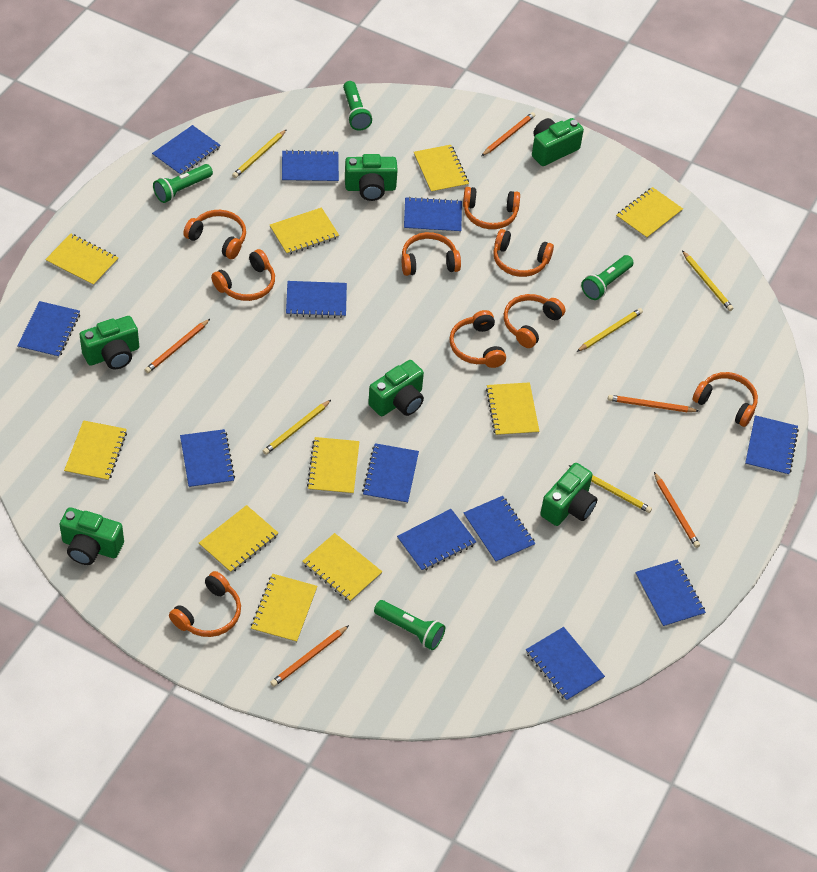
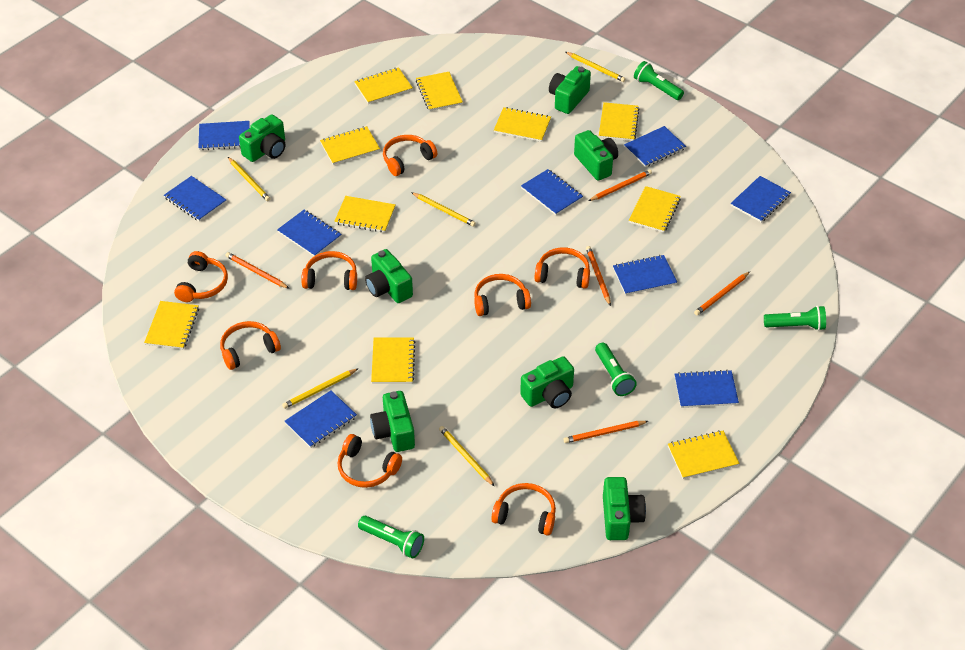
blue notebook: [17,301,80,358] [152,125,220,176] [180,429,235,489] [282,150,339,183] [286,281,347,318] [362,443,419,504] [397,509,476,571] [404,197,462,233] [463,496,536,563] [526,627,605,701] [635,560,706,627] [745,415,799,476] = 12 -> [164,176,226,222] [198,121,250,150] [277,210,342,256] [285,390,357,448] [521,169,583,215] [613,255,677,295] [624,126,686,167] [675,370,739,408] [731,176,791,222] = 9
green camera: [59,507,124,565] [79,316,139,370] [345,154,398,201] [368,360,424,416] [532,118,584,166] [540,463,597,526] = 6 -> [239,114,285,162] [365,249,413,303] [370,391,415,452] [520,356,574,408] [549,66,591,114] [574,130,618,181] [603,477,646,540] = 7
orange headphones: [169,571,241,637] [183,210,246,259] [211,249,275,301] [402,232,461,276] [449,310,506,368] [463,187,520,229] [493,229,554,277] [504,294,565,348] [693,372,758,427] = 9 -> [174,251,228,302] [220,321,281,370] [301,251,357,290] [337,434,402,488] [383,135,437,176] [474,274,531,316] [491,483,556,536] [535,247,590,289] = 8

